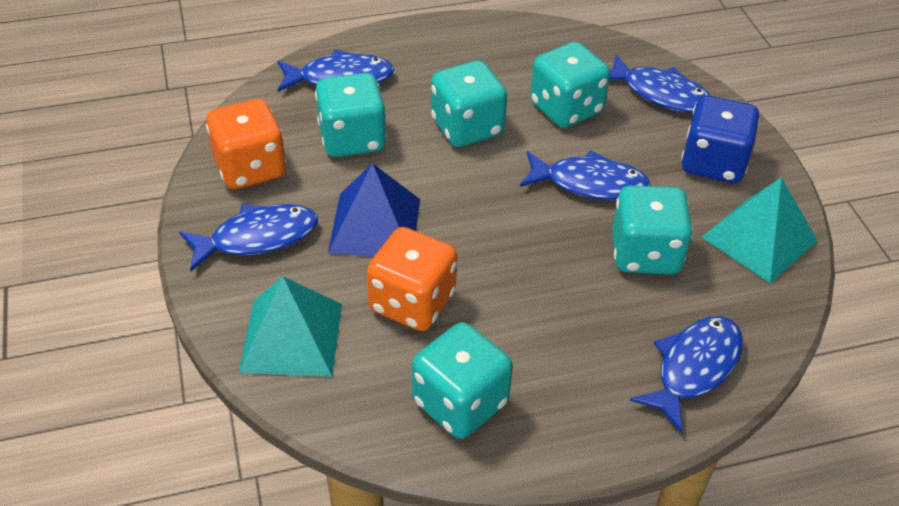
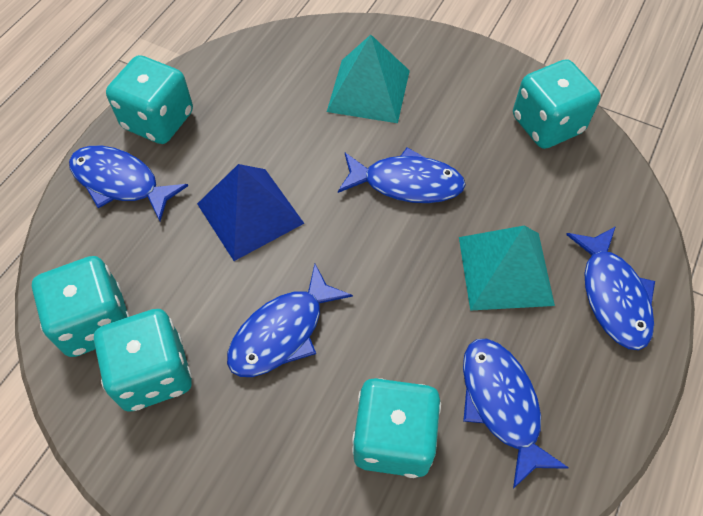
blue dice: [681,96,760,183] = 1 -> none = 0
orange dice: [206,99,286,189] [367,227,457,331] = 2 -> none = 0

